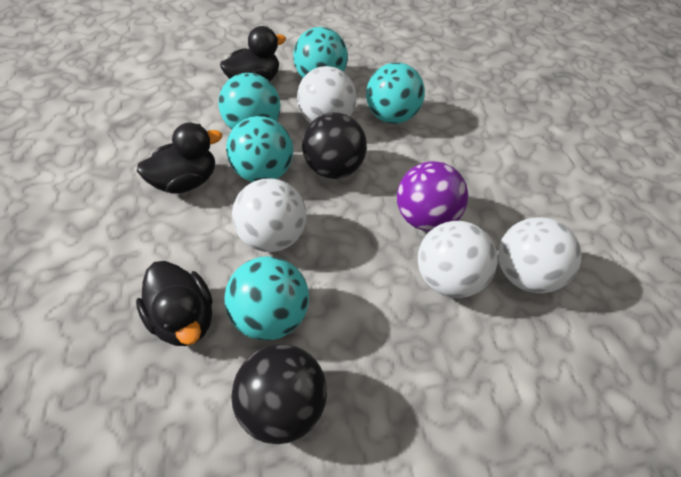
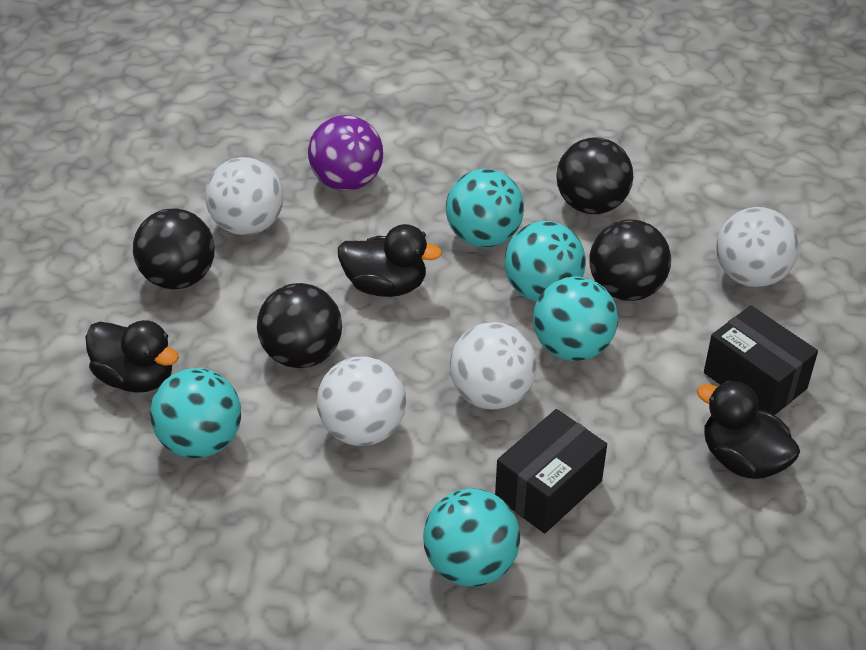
black ball: [232,344,327,444] [302,112,367,179] = 2 -> [133,208,215,289] [257,283,342,368] [556,137,633,214] [589,219,671,301] = 4
black box: none = 0 -> [495,409,607,533] [704,305,818,415] = 2

